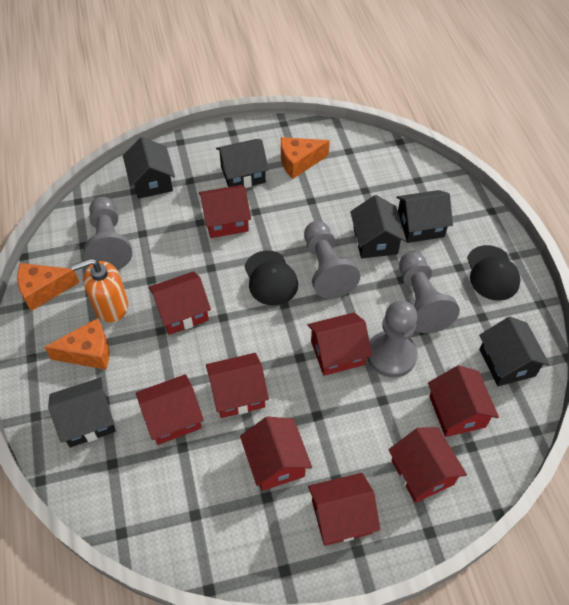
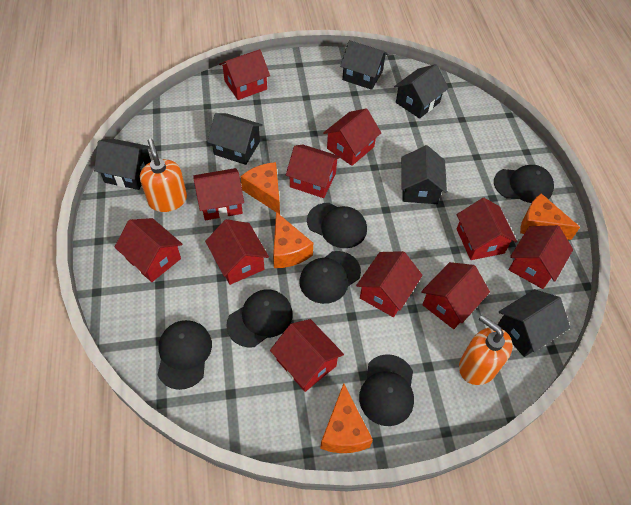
black cap: [244,250,298,306] [467,245,521,301] = 2 -> [158,320,212,390] [226,290,293,347] [299,251,361,304] [307,203,367,248] [359,354,414,426] [494,165,554,203] = 6
grey pawn: [84,197,132,270] [304,221,360,299] [367,301,418,378] [399,251,460,333] = 4 -> none = 0
orange cheese: [17,263,79,311] [44,318,109,370] [281,137,330,179] = 3 -> [240,162,280,214] [273,212,313,268] [320,383,373,453] [520,193,580,240] = 4
orange soap dispenser: [71,258,128,323] = 1 -> [140,139,187,212] [459,315,513,385] = 2
red house: [136,374,204,445] [149,271,211,335] [199,185,251,238] [206,353,269,418] [240,417,312,491] [308,312,372,376] [308,473,380,546] [388,427,467,503] [428,365,499,437] = 9 -> [115,218,183,282] [194,168,244,220] [205,219,269,285] [219,49,270,100] [270,319,344,392] [286,144,341,198] [323,108,381,166] [356,251,423,317] [421,262,490,329] [457,198,517,260] [509,225,573,289] = 11

